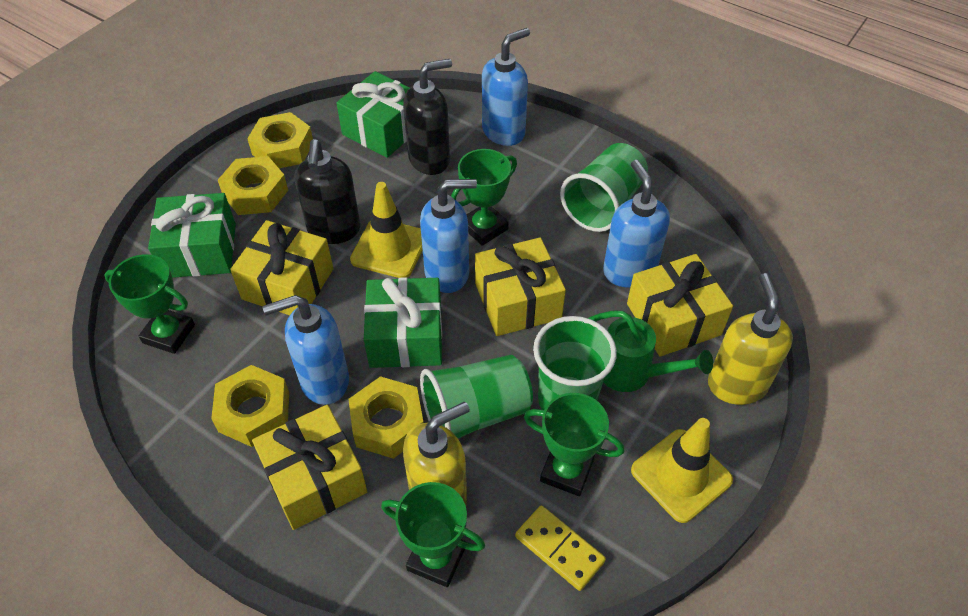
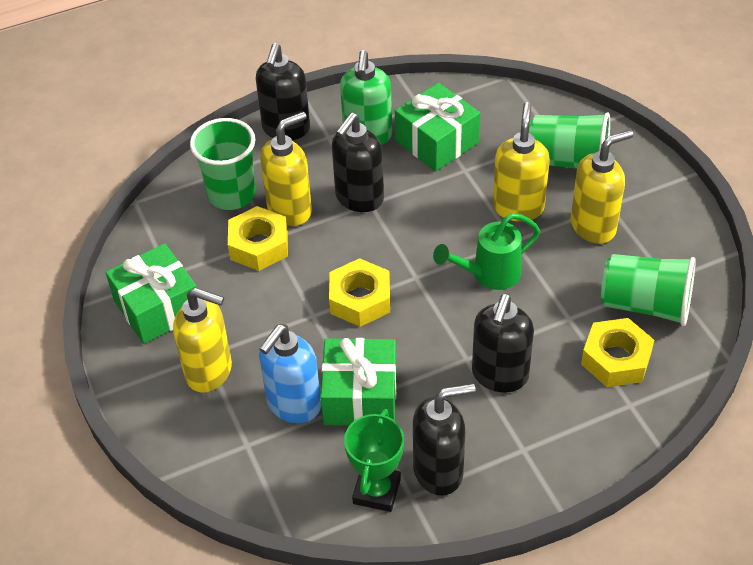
black soap dispenser: [295,139,360,244] [403,59,452,175] = 2 -> [256,43,310,140] [332,113,384,212] [413,383,476,496] [472,294,534,392] = 4
blue soap dispenser: [263,295,349,405] [420,179,477,293] [482,28,530,146] [603,160,670,288] = 4 -> [259,324,321,423] = 1
green soap dispenser: none = 0 -> [340,50,392,145] = 1
green trophy: [104,254,195,354] [381,482,485,587] [451,149,517,246] [524,393,625,496] = 4 -> [344,409,404,512] = 1
yellow domino: [515,506,606,591] = 1 -> none = 0
yellow gift: [230,220,333,315] [252,405,367,530] [475,237,566,336] [627,254,733,356] = 4 -> none = 0
yellow nut: [211,365,289,447] [218,156,288,215] [247,112,313,168] [348,376,424,459] = 4 -> [228,206,288,271] [329,258,390,327] [581,318,654,387] = 3
yellow soap dispenser: [403,402,470,505] [708,273,793,405] = 2 -> [173,288,232,393] [260,112,312,226] [493,102,550,222] [571,130,633,244] = 4
yellow traffic cone: [350,182,423,278] [631,418,733,523] = 2 -> none = 0

